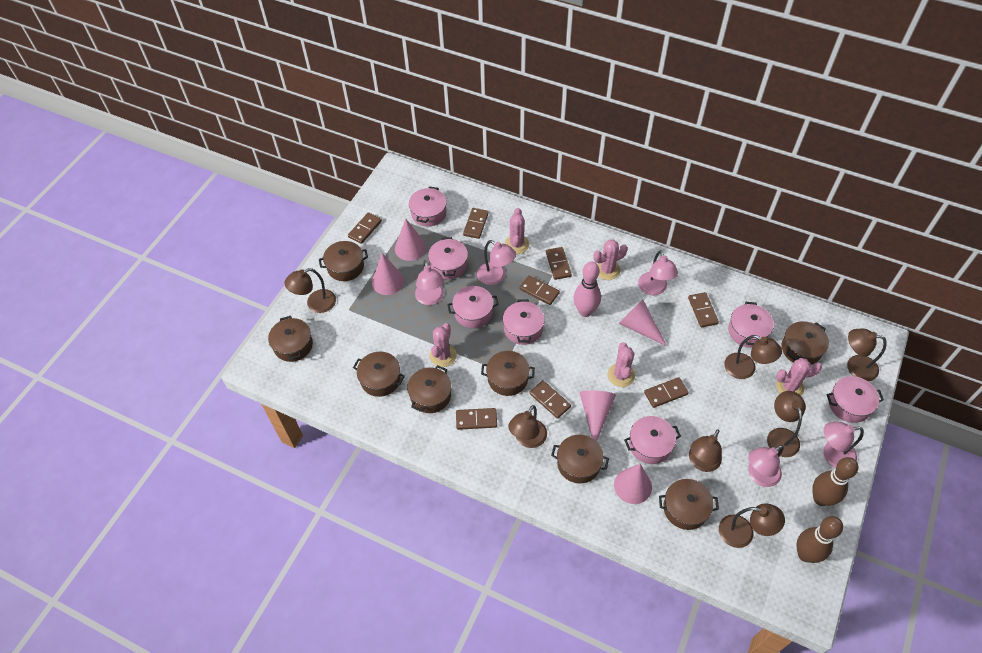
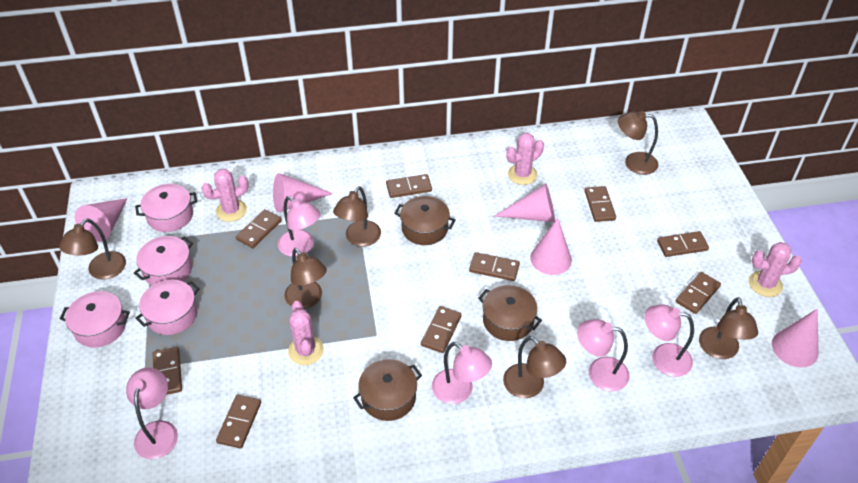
brown bowling pin: [796,516,843,563] [812,457,858,506] = 2 -> none = 0
brown domino: [348,212,382,244] [456,408,497,430] [463,208,489,239] [519,275,560,305] [529,380,571,419] [546,247,572,280] [644,377,689,408] [688,292,719,327] = 8 -> [153,347,182,395] [216,395,261,449] [236,209,282,248] [386,174,432,198] [421,306,462,353] [469,252,520,281] [585,186,616,222] [657,231,709,257] [676,272,721,314] = 9
brown lamp: [284,268,336,313] [508,405,547,448] [689,429,722,472] [719,503,785,548] [724,335,782,379] [767,391,806,457] [847,328,887,381] = 7 -> [59,219,126,279] [284,248,327,309] [333,186,381,247] [503,336,566,398] [618,111,658,175] [699,297,758,359] = 6
brown pot: [268,316,313,362] [319,241,368,281] [353,352,405,397] [407,365,451,413] [481,351,535,396] [551,435,609,483] [659,479,719,530] [782,321,829,365] = 8 -> [353,359,422,421] [394,196,455,245] [478,285,542,341] = 3
pink bowling pin: [574,261,601,317] = 1 -> none = 0
pink cactus: [430,323,457,367] [505,208,529,254] [593,239,628,280] [608,342,635,387] [776,358,822,396] = 5 -> [201,169,249,222] [288,301,324,365] [507,133,544,185] [749,242,802,297] = 4
pink pot: [409,186,447,227] [428,237,468,280] [447,286,499,328] [503,299,545,345] [624,416,681,464] [728,302,774,348] [826,376,884,423] = 7 -> [60,291,130,347] [134,236,193,285] [135,184,197,232] [135,280,199,335] = 4

